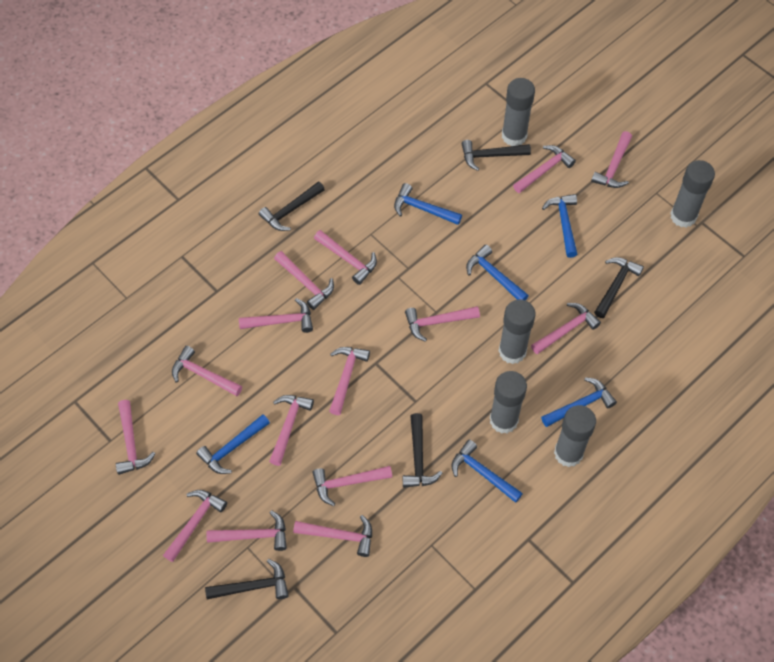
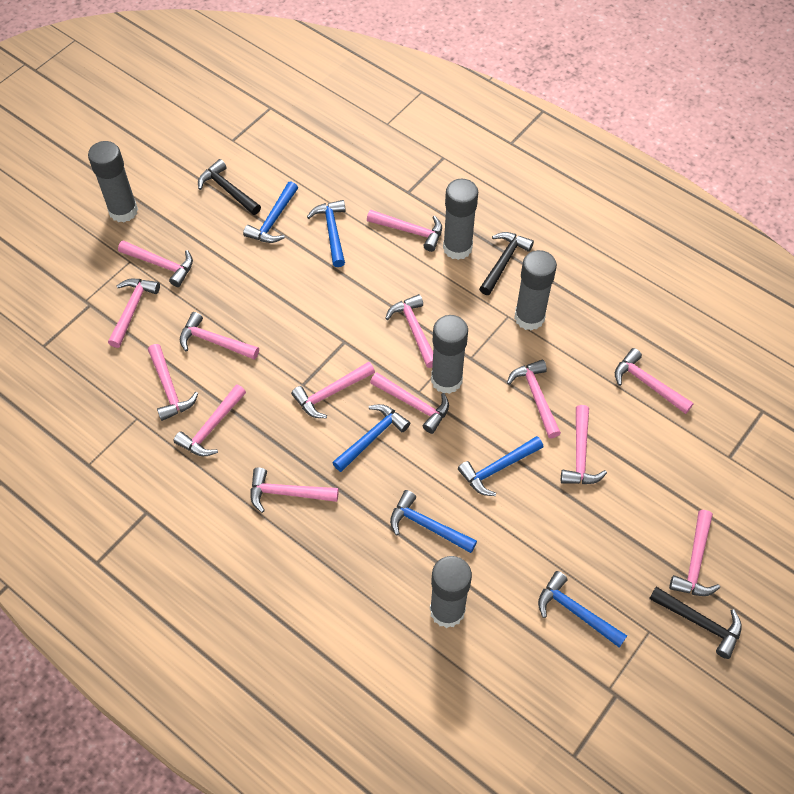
black hammer: [205,559,289,599] [259,181,325,231] [403,413,442,488] [461,140,531,171] [594,257,644,318] = 5 -> [198,159,261,215] [479,232,534,295] [649,587,742,659] = 3
pink hammer: [116,400,155,475] [163,490,227,562] [172,346,242,396] [206,510,287,551] [239,298,313,333] [269,395,314,466] [274,251,334,310] [293,515,372,557] [312,466,392,506] [314,230,377,285] [329,347,370,415] [405,306,480,342] [513,145,576,193] [531,303,601,354] [591,131,632,188] = 15 -> [108,279,160,348] [118,240,193,287] [148,344,198,421] [174,384,246,456] [180,312,259,360] [250,468,339,513] [291,362,375,418] [367,210,442,252] [370,373,449,434] [385,294,433,368] [507,360,561,438] [561,405,607,484] [615,348,694,414] [669,510,720,596] = 14

